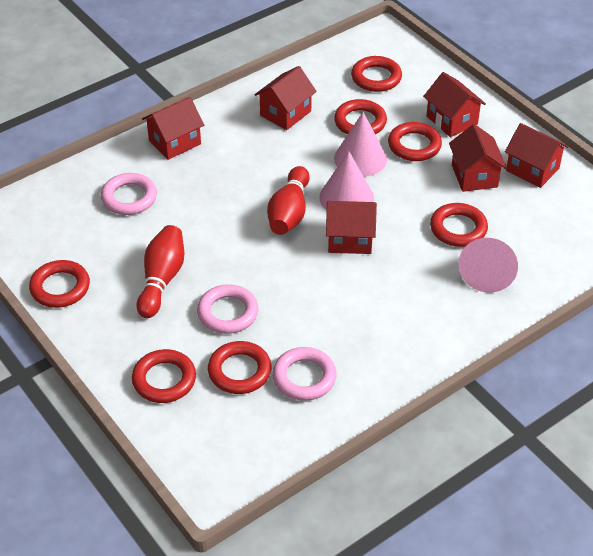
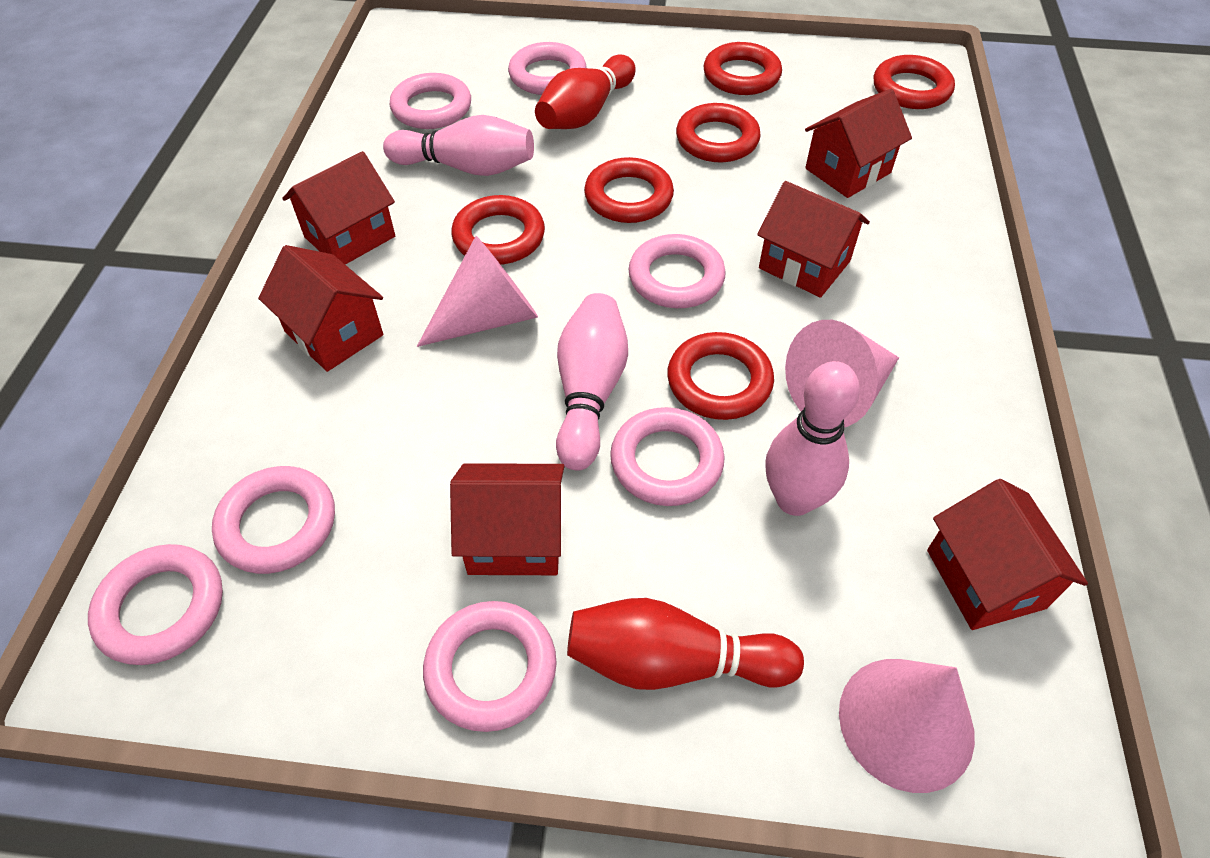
pink bowling pin: none = 0 -> [383,115,534,176] [556,293,628,471] [765,361,860,516] = 3
pink ring: [101,173,157,215] [197,284,259,334] [272,347,337,401] = 3 -> [88,544,223,665] [212,466,335,574] [390,73,471,129] [423,601,557,732] [508,42,587,95] [610,407,725,506] [628,234,726,308] = 7
red ring: [29,260,90,308] [132,349,196,403] [208,341,272,394] [334,99,387,135] [351,56,402,92] [388,122,442,161] [430,203,488,247] = 7 -> [451,195,545,265] [584,157,674,223] [667,332,774,420] [676,103,761,162] [704,42,782,95] [874,55,955,109] = 6

